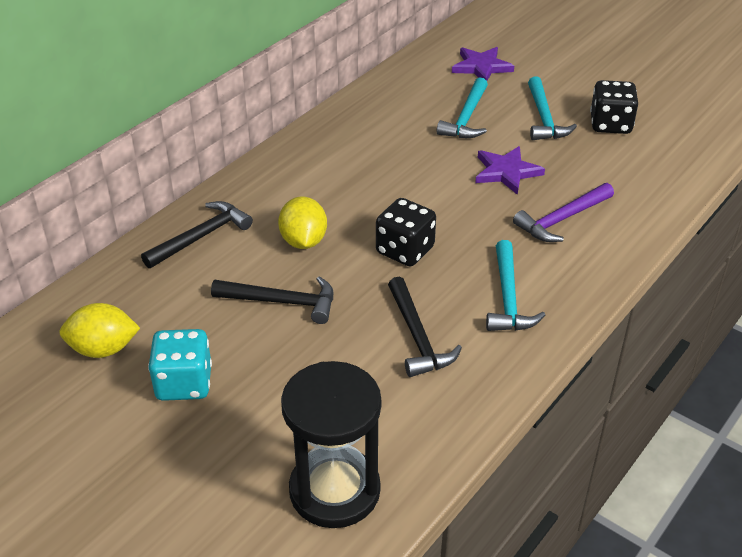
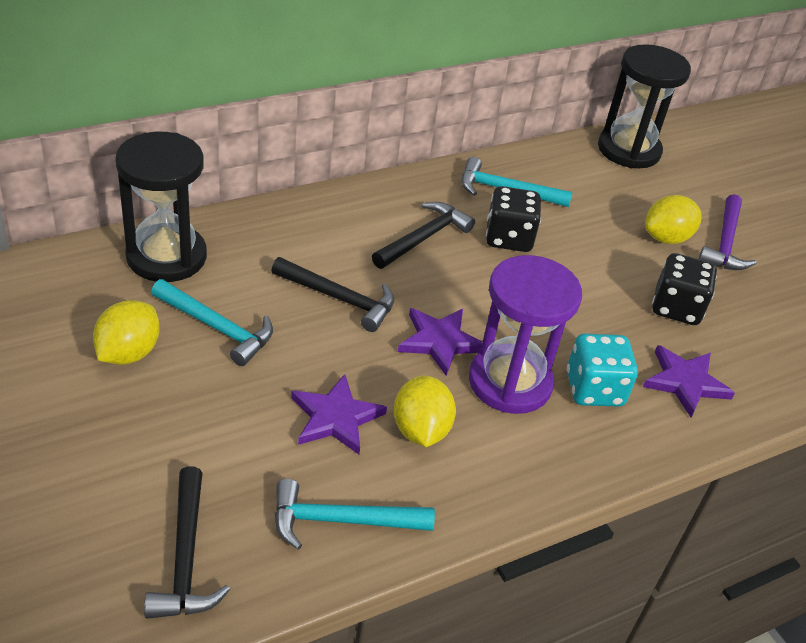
black hourglass: [281,361,382,528] = 1 -> [115,132,207,282] [598,44,691,168] = 2
purple hourglass: none = 0 -> [469,255,582,414] = 1
purple star: [452,47,514,81] [475,146,545,195] = 2 -> [291,374,387,454] [398,308,482,376] [643,345,735,417] = 3
yellow lemon: [59,303,140,358] [278,196,327,249] = 2 -> [93,300,160,365] [394,375,456,447] [645,195,702,244] = 3

